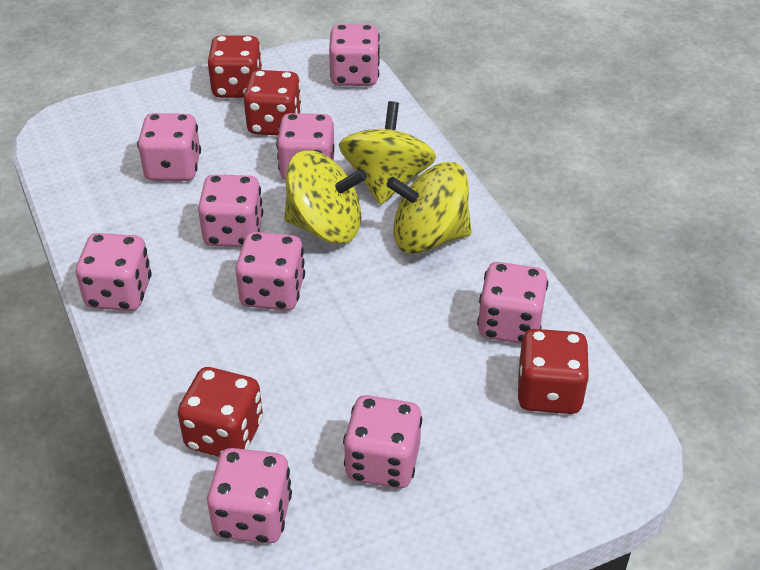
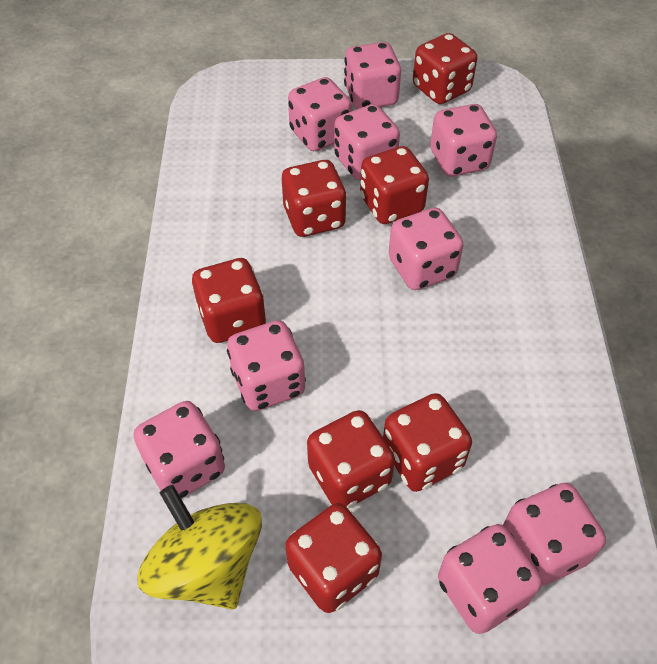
red dice: [178,367,263,457] [208,36,263,98] [244,70,302,136] [517,329,590,414] = 4 -> [192,258,266,343] [282,160,347,237] [285,503,382,613] [307,410,395,508] [360,146,429,224] [383,393,472,492] [413,33,477,104] = 7
yellow spinning top: [284,150,367,244] [339,101,436,205] [387,162,472,254] = 3 -> [138,485,262,610] = 1

